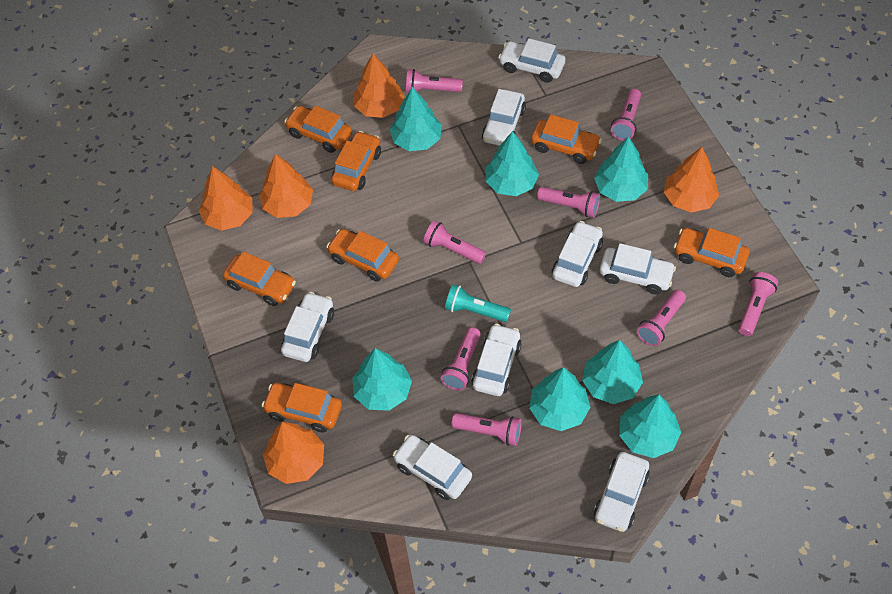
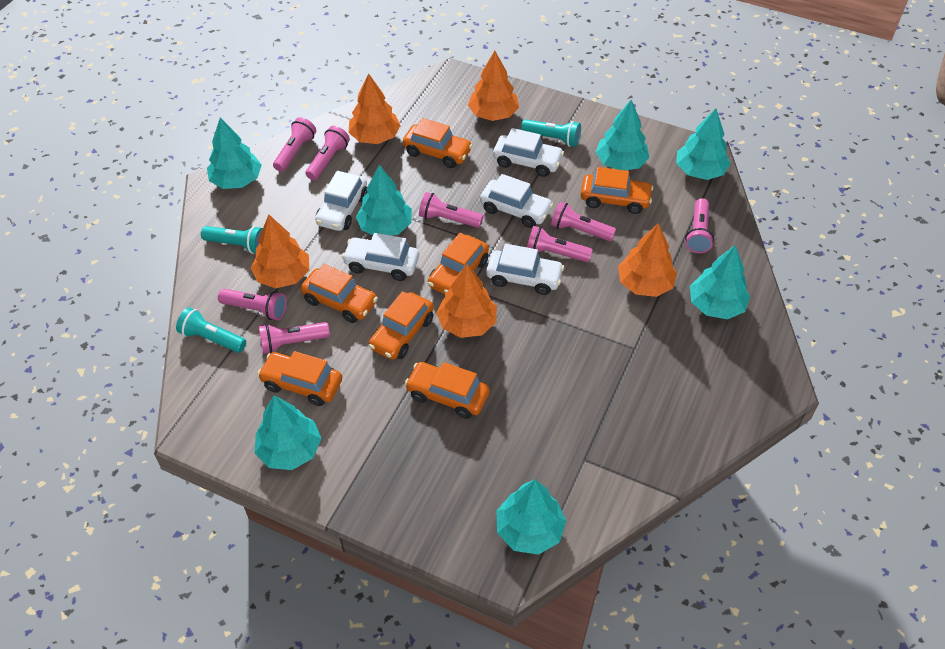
turquoise flashlight: [445,285,511,322] = 1 -> [176,307,246,353] [201,226,263,254] [521,119,581,147] = 3
white car: [281,292,334,362] [393,435,472,500] [471,324,522,396] [482,89,526,146] [498,38,565,83] [552,221,603,287] [594,452,650,532] [600,243,676,294] = 8 -> [315,171,368,231] [342,233,419,281] [480,174,554,228] [486,244,564,295] [493,128,564,177] = 5

